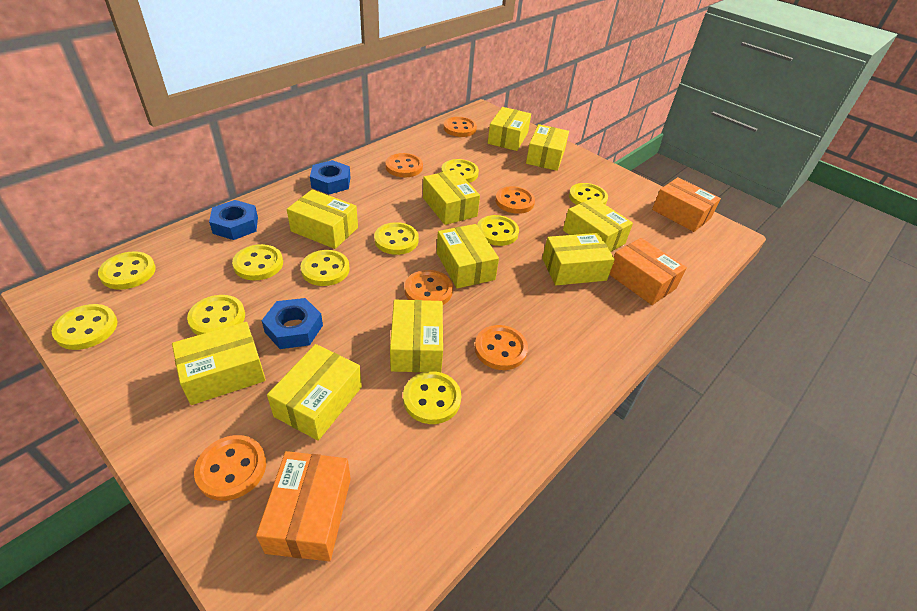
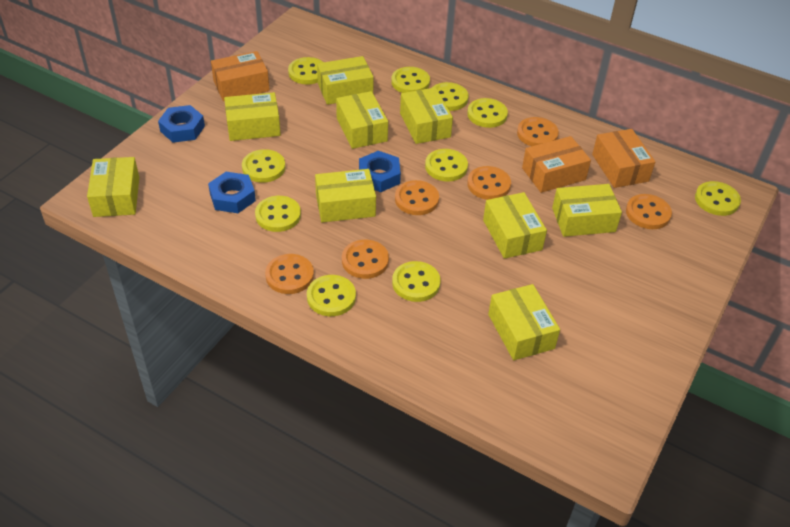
yellow box: [172,322,266,405] [267,344,362,441] [287,189,358,249] [390,300,443,372] [423,169,480,225] [437,224,499,288] [488,107,531,151] [526,124,569,171] [542,233,615,285] [563,197,633,252] = 10 -> [87,157,139,217] [224,92,281,141] [315,169,376,222] [317,56,374,105] [336,91,388,149] [400,87,453,144] [483,192,547,259] [488,284,560,360] [552,184,622,237] = 9

